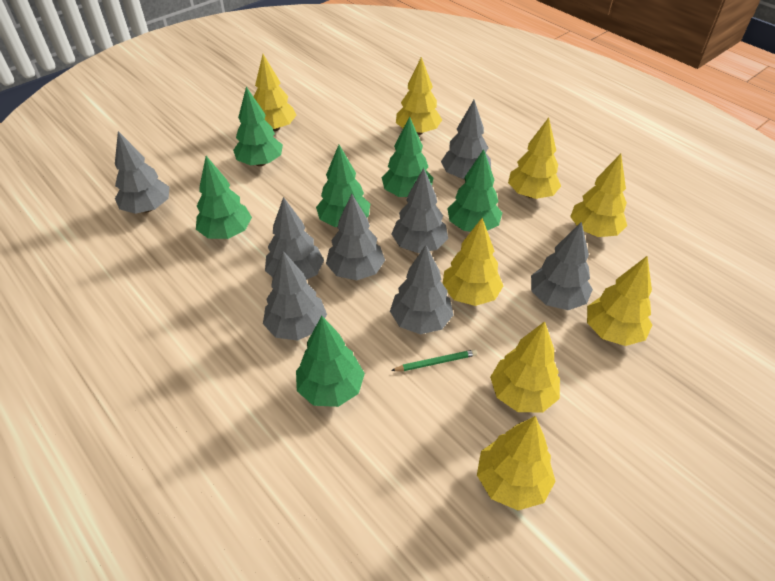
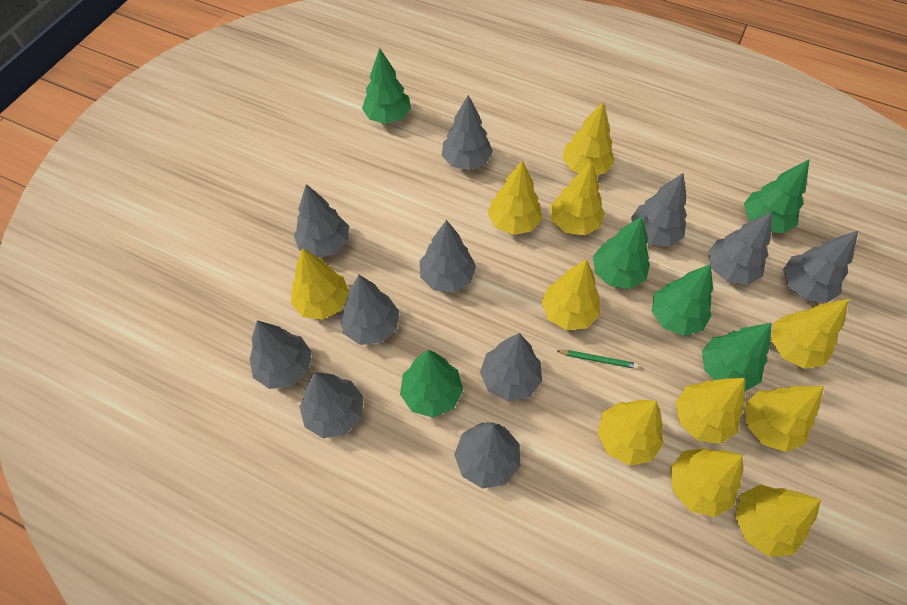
grey tree: [115,131,170,214] [263,251,327,341] [265,197,324,280] [326,194,385,280] [390,245,453,334] [392,168,448,253] [441,100,491,179] [531,222,593,310] = 8 -> [250,320,312,389] [294,184,349,257] [300,372,363,438] [340,275,399,345] [420,220,476,292] [442,95,493,170] [454,422,520,489] [480,333,542,402] [631,173,687,246] [708,212,772,285] [783,231,858,303] = 11
yellow tree: [254,54,296,131] [396,57,442,135] [442,218,503,306] [477,416,556,510] [490,321,560,413] [508,117,561,199] [570,154,627,237] [587,256,652,346] = 8 -> [291,248,349,320] [488,160,542,235] [541,259,600,330] [550,161,605,236] [563,101,615,175] [597,399,664,466] [670,448,743,517] [675,378,745,444] [735,484,821,557] [745,386,824,452] [771,299,849,369] = 11

